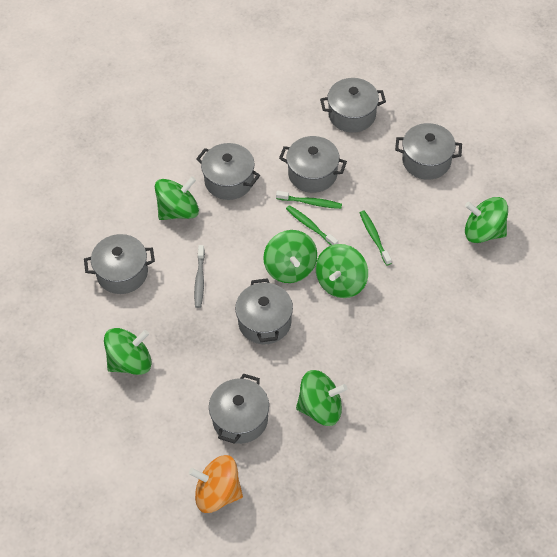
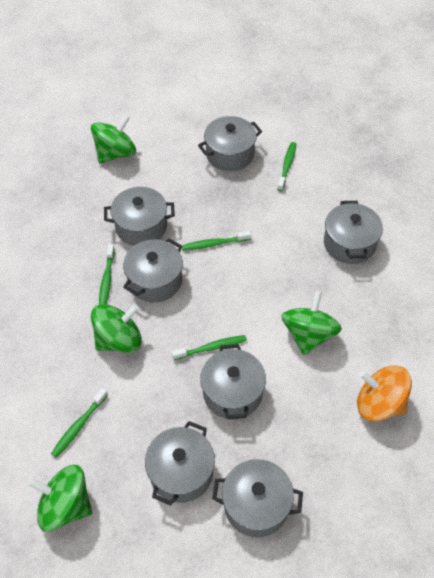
green spinning top: [104,328,151,375] [155,176,199,220] [263,230,317,283] [296,370,347,426] [316,244,368,298] [465,197,508,243] = 6 -> [28,465,92,532] [91,115,136,163] [91,304,142,352] [281,291,342,355] = 4
green toothbrush: [276,191,342,209] [286,205,338,245] [360,211,392,265] = 3 -> [51,388,108,457] [99,244,115,305] [172,335,247,360] [182,231,251,251] [277,142,296,191] = 5
grey toothbrush: [194,245,205,308] = 1 -> none = 0

